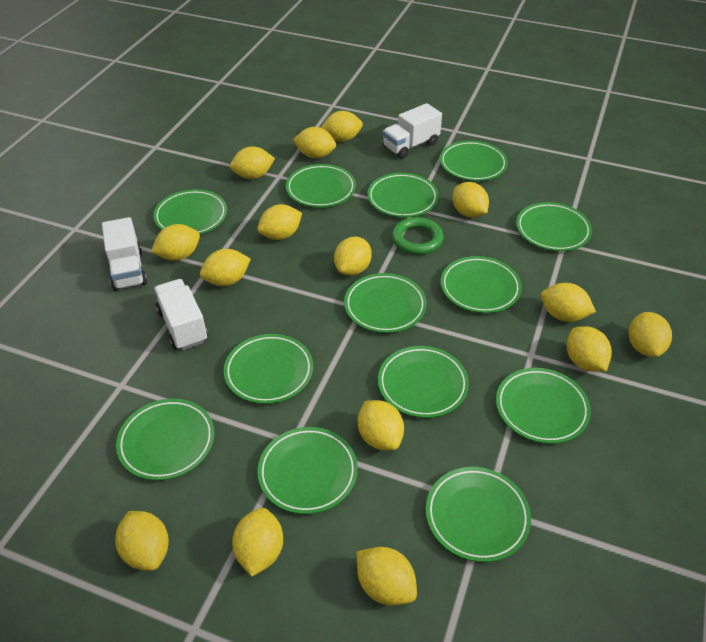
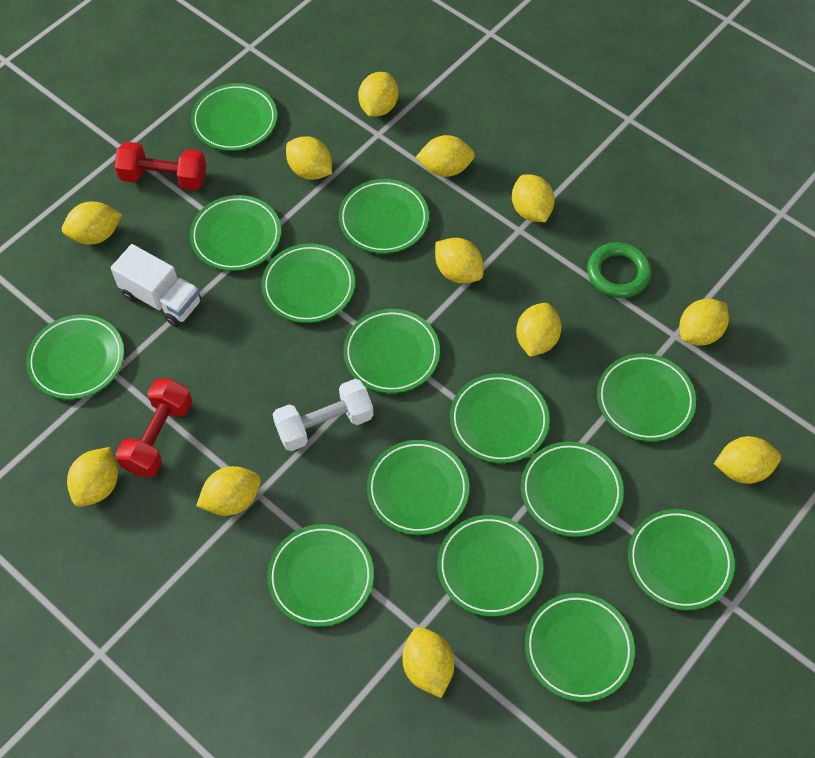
green plate: [116,399,214,480] [153,189,227,234] [224,334,313,404] [257,427,358,514] [286,164,356,208] [344,273,427,333] [367,173,439,217] [378,346,469,418] [426,467,531,562] [440,141,508,181] [441,256,522,313] [496,368,591,444] [516,202,592,251] = 13 -> [26,314,124,399] [190,195,281,271] [191,83,277,151] [262,243,355,323] [267,524,374,627] [339,179,429,254] [344,309,440,393] [367,440,469,535] [437,515,543,617] [450,373,549,463] [521,441,624,537] [525,593,635,702] [597,353,696,442] [628,509,735,610] = 14
red dumbbell: none = 0 -> [114,142,206,190] [115,379,192,477] = 2
white dumbbell: none = 0 -> [273,379,373,451] = 1
white truck: [102,217,147,291] [154,279,208,350] [382,103,442,159] = 3 -> [111,244,201,327] = 1
yellow lemon: [115,511,169,571] [151,224,200,261] [200,249,251,286] [230,146,275,179] [232,508,283,577] [257,204,302,240] [293,127,336,158] [321,111,363,142] [334,237,372,275] [357,547,417,606] [358,400,404,450] [452,182,489,218] [541,283,596,322] [567,326,612,371] [629,312,672,357] = 15 -> [62,201,122,244] [67,447,118,507] [196,466,261,516] [286,136,332,180] [358,72,398,117] [403,627,454,698] [416,135,475,177] [435,238,484,283] [512,174,555,222] [516,303,561,357] [679,299,729,345] [714,436,781,484] = 12

